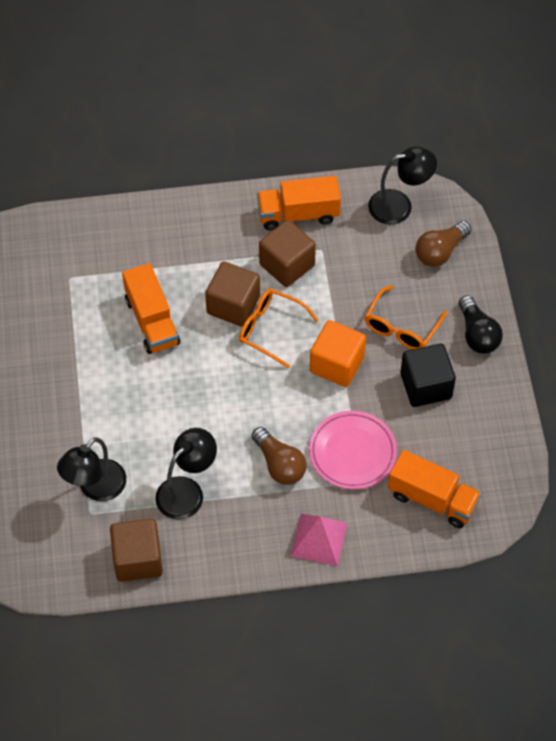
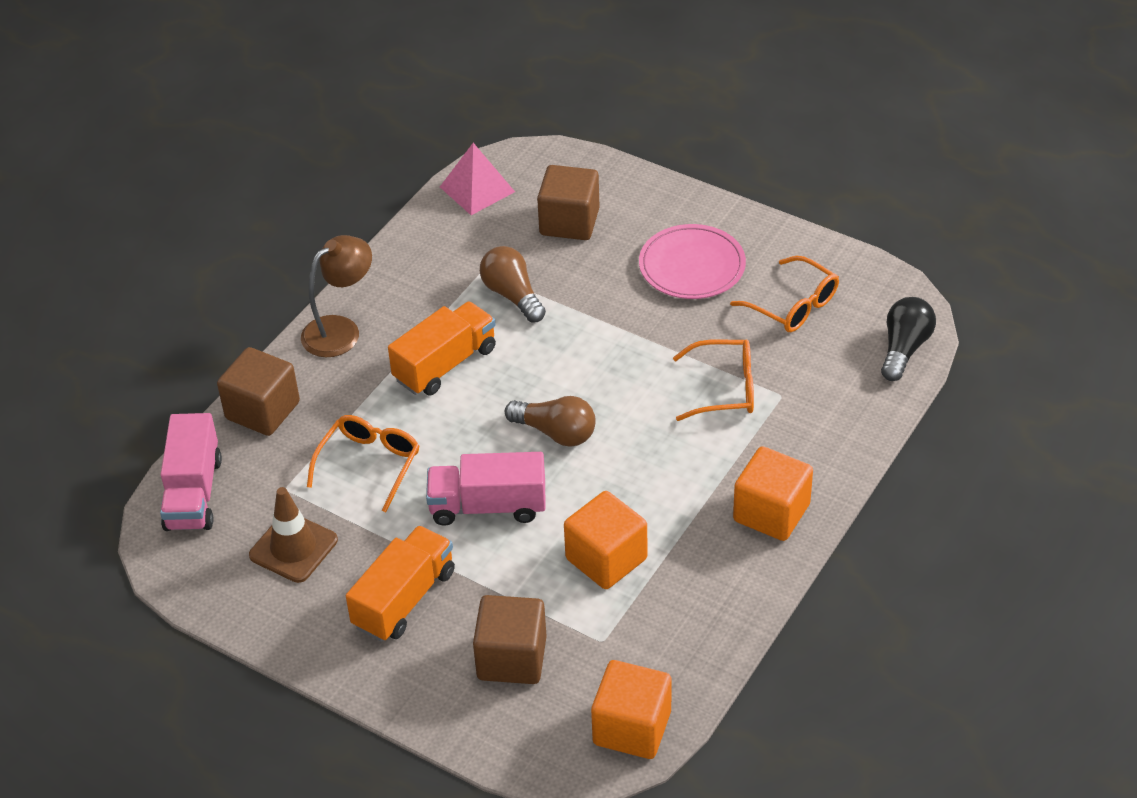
black cube: [400,344,456,407] = 1 -> none = 0
black lamp: [57,437,126,501] [155,428,217,520] [368,147,437,225] = 3 -> none = 0
brown lamp: none = 0 -> [301,235,372,357] = 1
brown traffic cone: none = 0 -> [249,487,338,583] = 1
orange cube: [310,320,366,387] = 1 -> [564,491,647,589] [591,660,672,759] [733,446,813,541] = 3
orange glasses: [239,289,319,368] [365,285,447,350] = 2 -> [307,415,419,512] [673,339,754,421] [730,256,839,332] = 3
orange truck: [122,263,180,354] [257,176,341,231] [388,450,482,528] = 3 -> [346,525,455,642] [388,301,496,396] = 2
pink truck: none = 0 -> [160,413,222,531] [426,452,546,526] = 2

